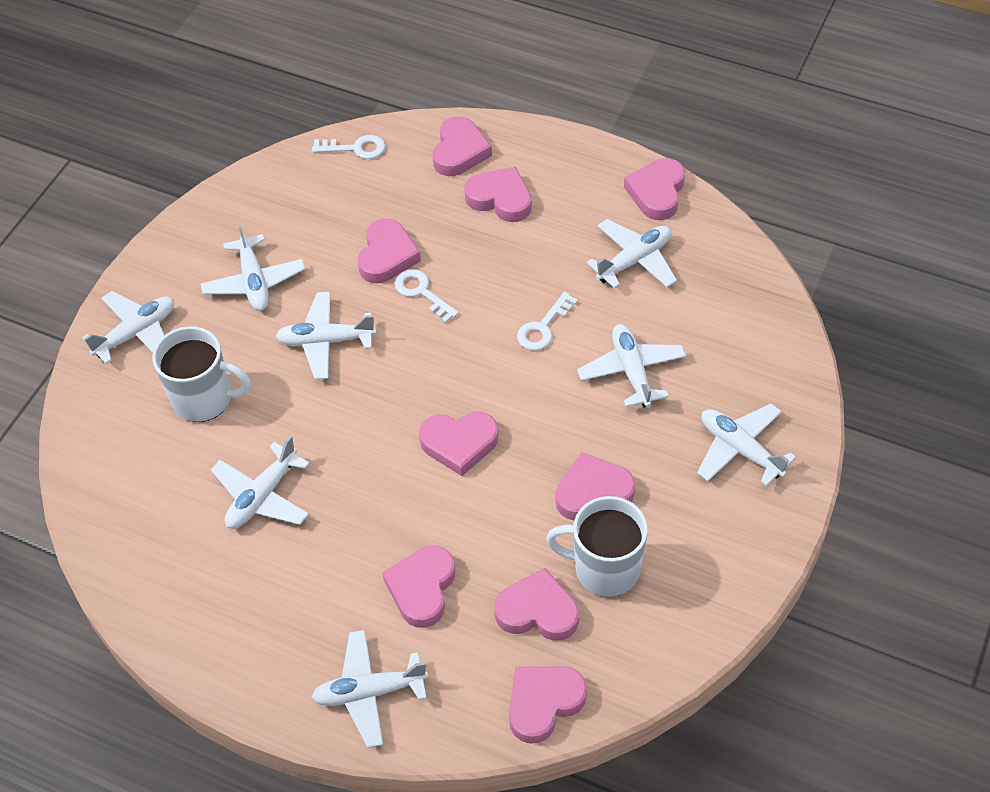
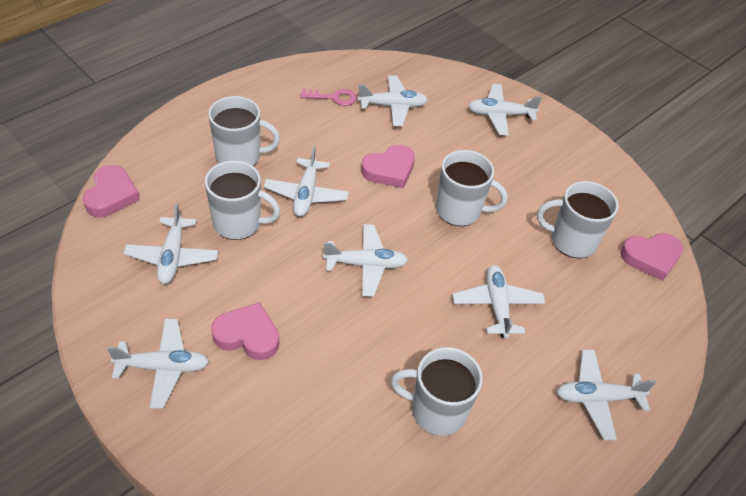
pink heart: [357,219,421,283] [382,545,455,628] [419,411,499,476] [432,116,492,176] [464,167,532,222] [494,568,579,641] [509,666,587,744] [556,452,635,520] [624,158,685,220] = 9 -> [83,165,140,217] [211,302,279,360] [361,145,415,188] [620,233,683,281] = 4
pink key: none = 0 -> [300,89,357,106] = 1
white key: [312,135,385,159] [395,269,459,323] [517,292,578,351] = 3 -> none = 0
white mug: [152,326,251,422] [546,496,648,597] = 2 -> [205,160,280,240] [208,96,280,166] [391,347,483,436] [436,150,508,226] [537,181,619,258] = 5

